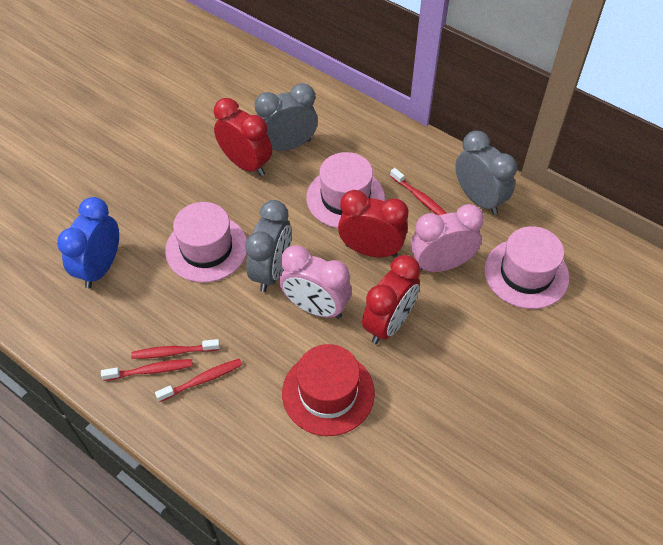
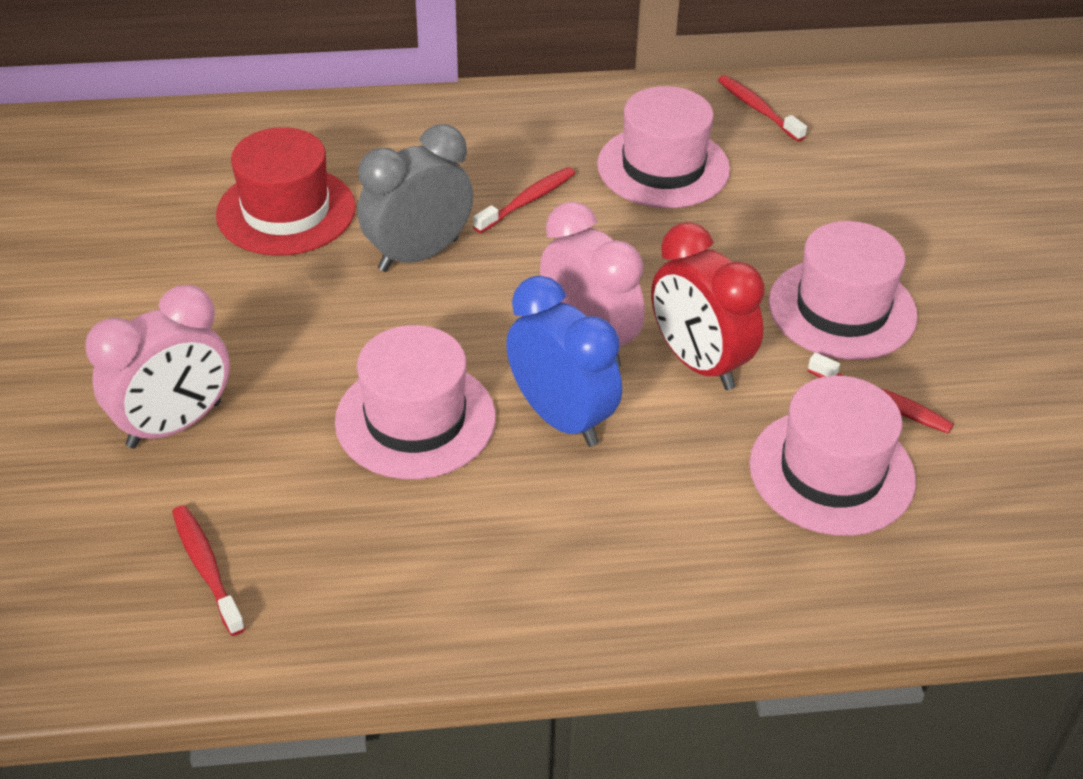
grey clock: [245,200,291,292] [255,83,318,151] [455,130,517,215] = 3 -> [358,124,473,272] = 1
pink hat: [165,202,247,283] [306,152,385,228] [484,226,569,309] = 3 -> [335,325,496,479] [597,86,730,208] [749,376,916,536] [769,221,918,360] = 4
red clock: [214,98,272,176] [338,190,408,257] [362,255,420,344] = 3 -> [651,222,765,390] = 1

